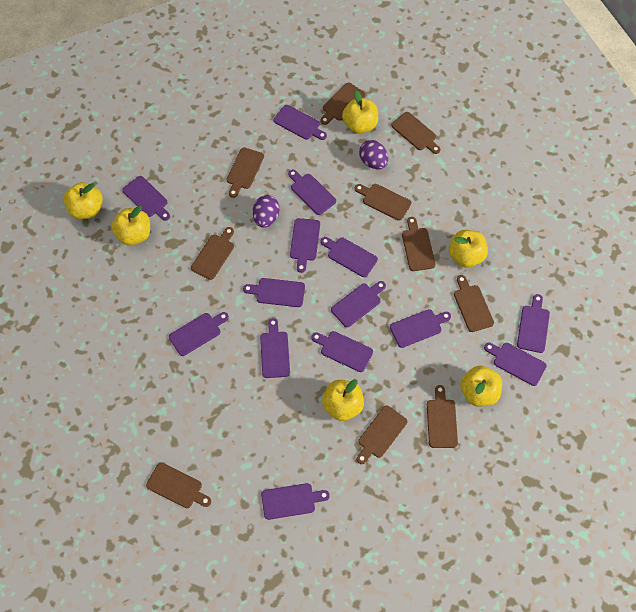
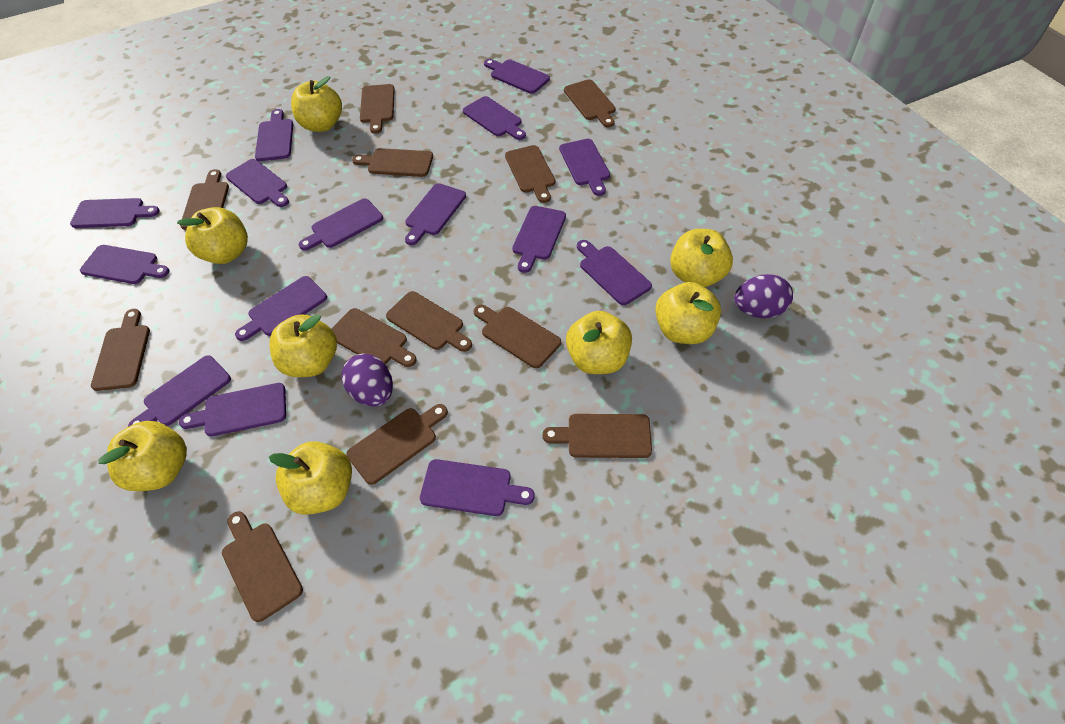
brown cutting board: [146,462,211,508] [191,227,234,280] [226,147,264,198] [320,83,365,125] [355,184,411,221] [357,406,407,464] [391,112,441,154] [402,217,436,271] [427,385,458,448] [454,275,494,332] = 10 -> [91,309,150,391] [180,169,229,230] [222,511,303,622] [331,308,417,367] [347,404,448,485] [352,148,433,177] [360,84,395,134] [386,291,472,352] [474,305,561,368] [505,145,555,203] [542,414,652,458] [564,79,616,128] = 12
purple cutting board: [122,176,170,221] [169,312,229,356] [243,278,305,307] [260,318,290,378] [261,483,330,520] [274,105,327,140] [288,169,336,215] [290,218,320,273] [311,331,373,372] [321,237,378,277] [331,281,386,327] [390,309,451,348] [484,343,547,386] [517,294,550,353] = 14 -> [70,198,160,228] [80,245,170,284] [128,355,231,427] [179,383,286,437] [226,159,289,207] [235,276,327,341] [255,109,293,161] [299,198,383,251] [405,183,466,245] [420,459,535,516] [463,96,526,140] [484,59,550,94] [512,206,566,273] [559,139,610,196] [577,240,652,305] = 15
yellow apple: [64,182,103,219] [111,206,150,246] [322,379,364,421] [342,91,378,134] [449,230,488,268] [461,366,502,406] = 6 -> [99,421,187,491] [177,207,248,264] [269,314,337,377] [269,441,352,515] [291,76,342,132] [566,311,632,374] [655,282,721,344] [670,229,733,287] = 8

